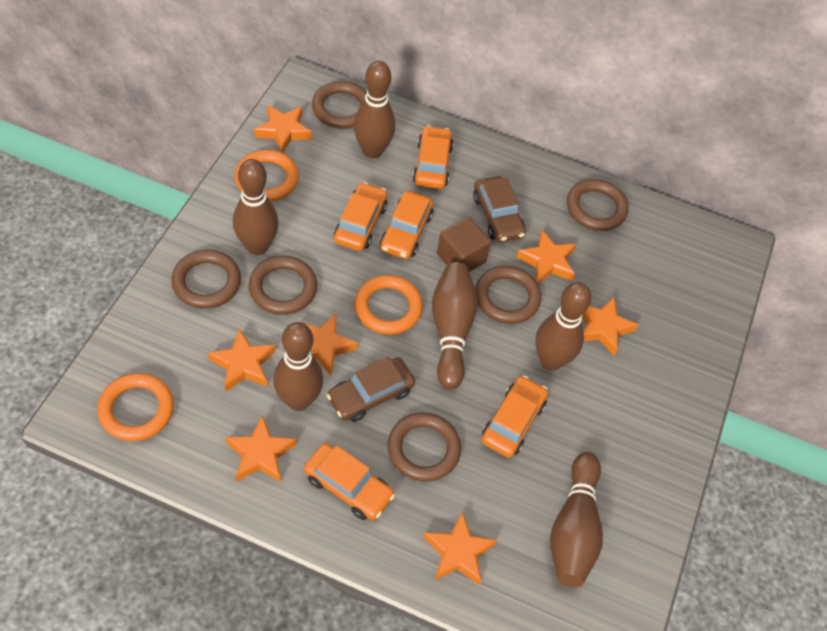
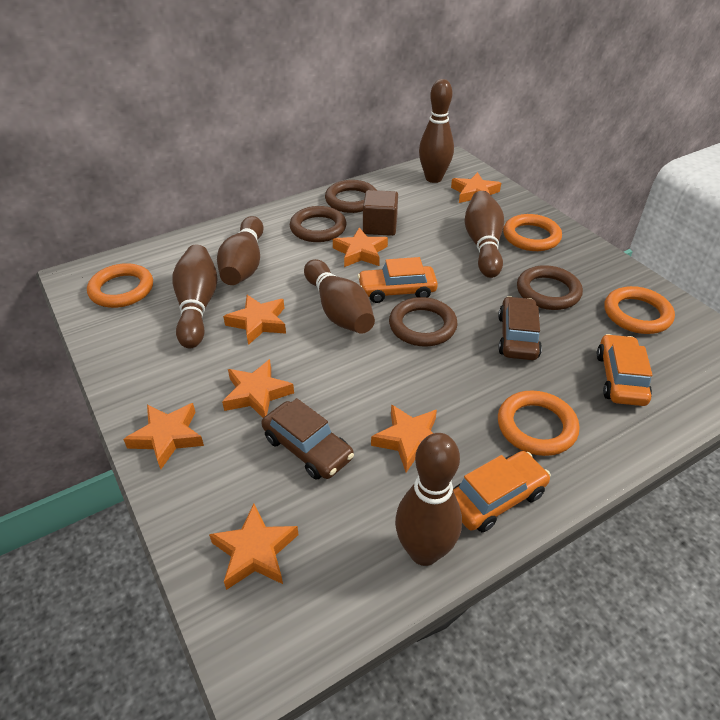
brown ring: [171,250,241,309] [249,256,317,315] [312,81,367,129] [387,412,461,482] [475,266,541,324] [567,179,629,231] = 6 -> [290,206,346,242] [325,180,376,213] [389,297,458,347] [517,265,583,310] = 4
orange car: [304,443,395,520] [334,182,387,251] [380,191,433,259] [413,125,453,189] [482,376,548,458] = 5 -> [357,257,438,303] [453,451,551,532] [597,334,652,406] = 3
orange ring: [97,373,174,441] [235,150,299,202] [355,275,423,335] = 3 -> [87,263,153,308] [498,391,579,456] [503,214,562,251] [605,286,675,334] = 4

